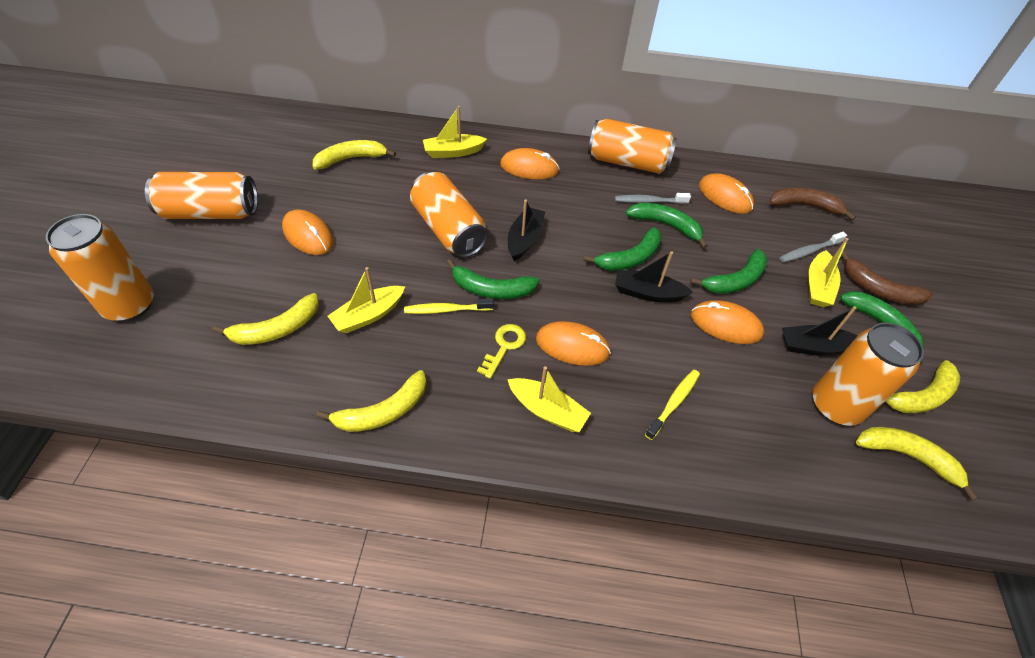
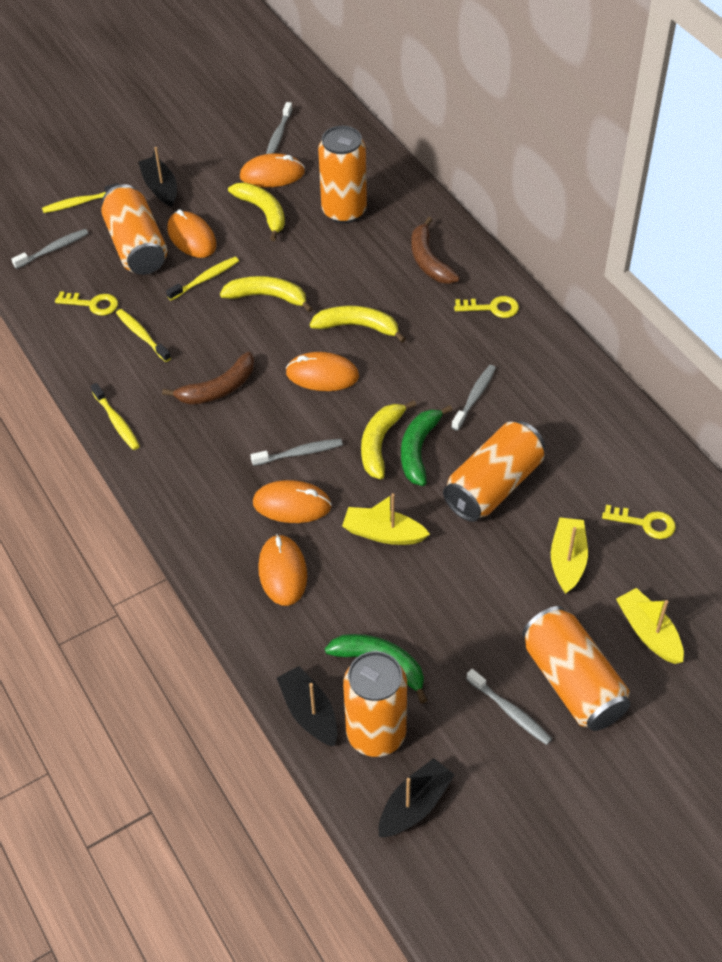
green banana: [446,259,539,299] [584,227,661,271] [626,203,708,249] [690,249,768,294] [840,291,924,365] = 5 -> [325,634,427,703] [401,405,452,486] = 2
grey toothbrush: [615,193,691,204] [779,232,847,262] = 2 -> [11,229,89,269] [250,439,343,466] [266,102,293,154] [451,365,496,431] [467,669,552,745] = 5
yellow banana: [212,293,319,345] [313,140,396,170] [316,370,426,432] [856,427,979,501] [885,360,960,413] = 5 -> [220,276,313,313] [228,183,285,241] [310,305,406,343] [361,400,416,479] = 4
yellow boat: [328,267,405,333] [423,106,487,158] [507,366,591,432] [809,238,849,307] = 4 -> [342,493,430,545] [551,517,588,594] [616,588,684,664] = 3
yellow key: [477,324,526,379] = 1 -> [55,291,118,316] [454,296,519,318] [602,505,676,539] = 3
yellow toothbrush: [404,298,494,314] [645,370,700,440] = 2 -> [42,183,119,213] [91,383,140,450] [116,309,171,362] [166,257,239,301] = 4

